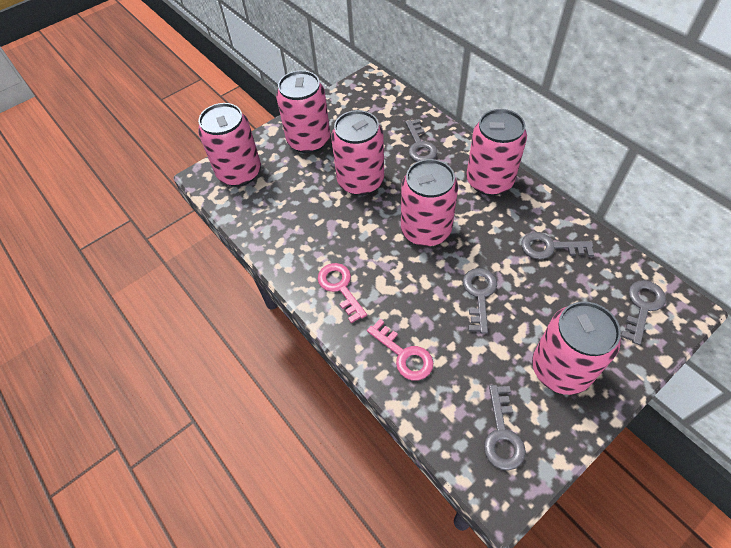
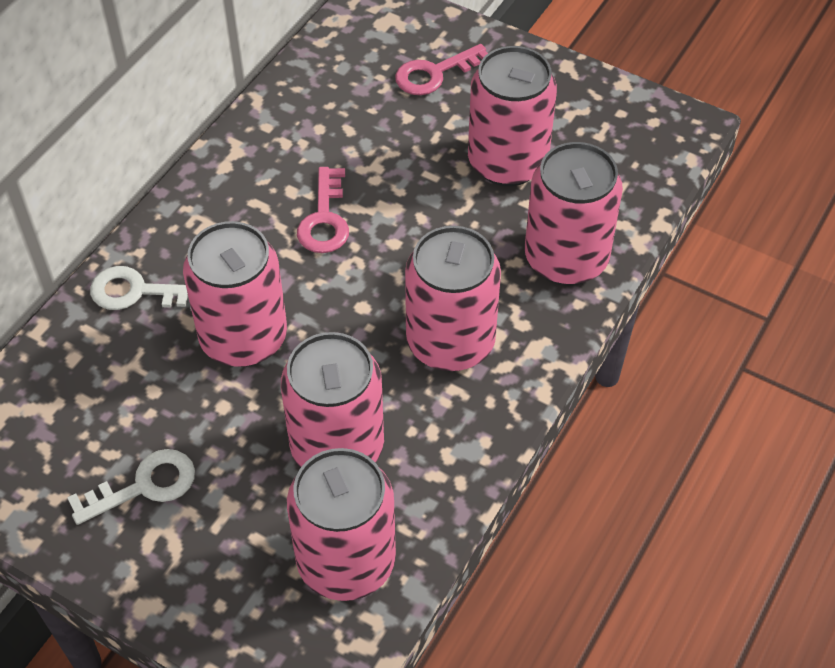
grey key: [406,119,437,162] [463,268,497,334] [484,385,526,470] [521,232,594,259] [621,280,666,345] = 5 -> none = 0
white key: none = 0 -> [67,449,195,525] [90,266,192,311] = 2

